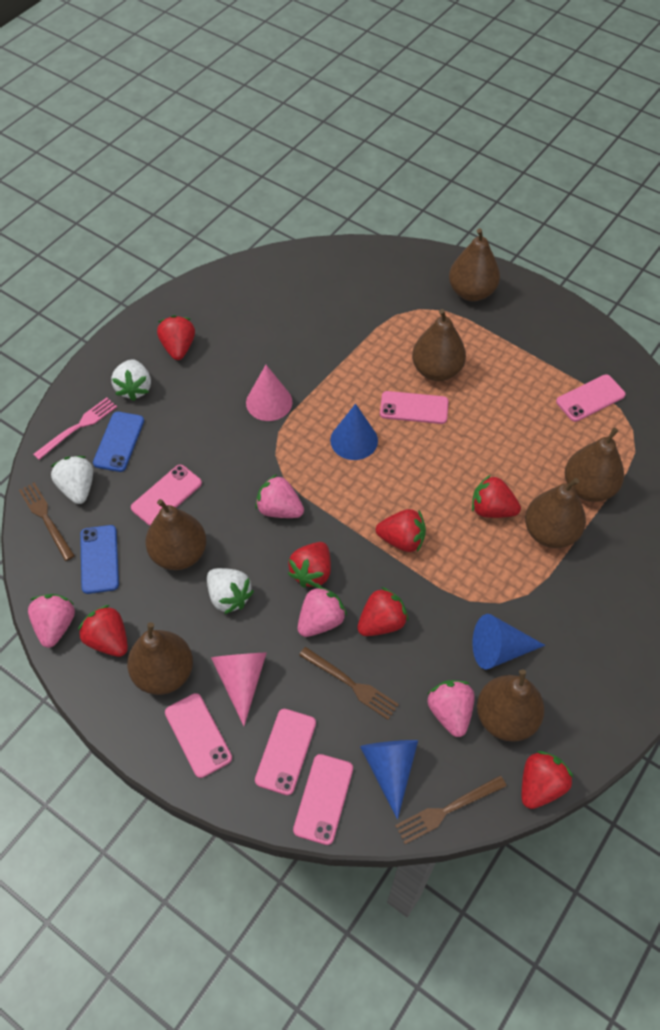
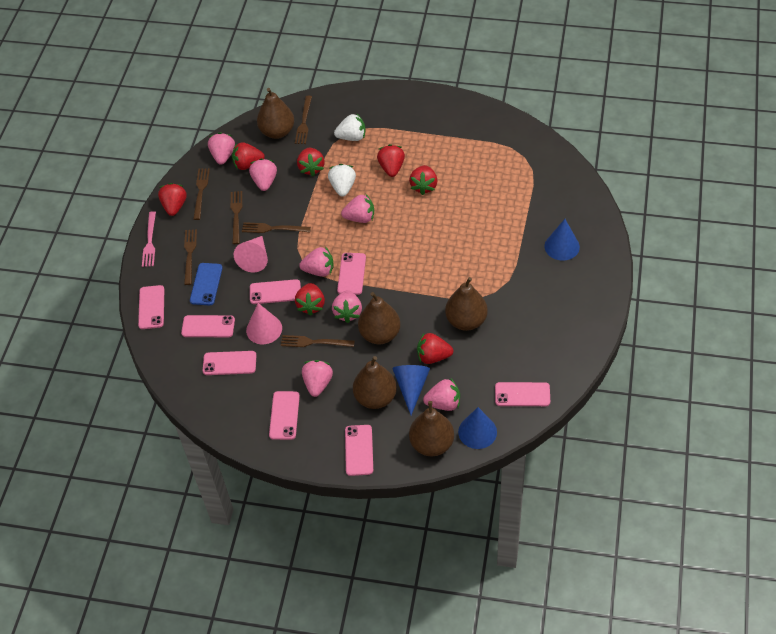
blue phone: [80,525,119,594] [93,412,144,472] = 2 -> [190,263,223,305] = 1
brown fork: [19,483,75,561] [299,647,399,720] [395,775,507,844] = 3 -> [184,229,197,285] [193,168,210,220] [231,191,242,244] [242,222,311,233] [281,335,355,347] [295,96,312,144] = 6
brown pear: [127,622,193,695] [145,499,206,570] [412,309,466,381] [449,228,500,301] [477,670,544,742] [525,478,586,548] [565,428,624,502] = 7 -> [257,88,294,139] [353,356,397,409] [358,292,400,344] [409,401,454,456] [445,277,488,331] = 5
pink phone: [131,465,202,526] [165,693,232,778] [255,709,316,795] [293,754,353,845] [380,391,449,424] [556,375,626,422] = 6 -> [138,285,164,329] [181,315,235,337] [203,351,257,375] [250,279,301,304] [269,391,300,440] [337,253,366,295] [345,425,373,476] [495,382,550,406] = 8
pink strawberry: [28,594,75,648] [255,474,304,518] [298,586,347,637] [428,680,474,737] = 4 -> [208,132,235,165] [249,158,277,191] [299,247,334,277] [302,360,333,397] [332,290,362,323] [341,194,374,223] [423,379,460,411] = 7
white strawberry: [51,456,93,504] [111,359,151,401] [207,568,254,614] = 3 -> [328,164,356,197] [334,113,365,141] = 2

